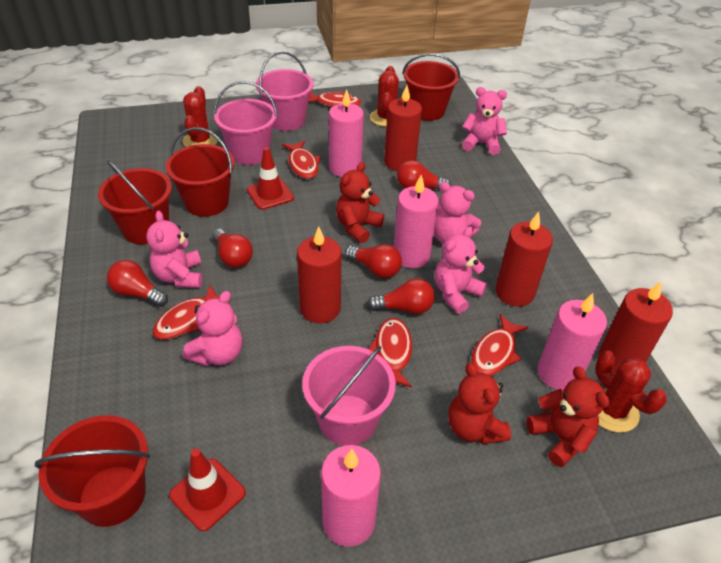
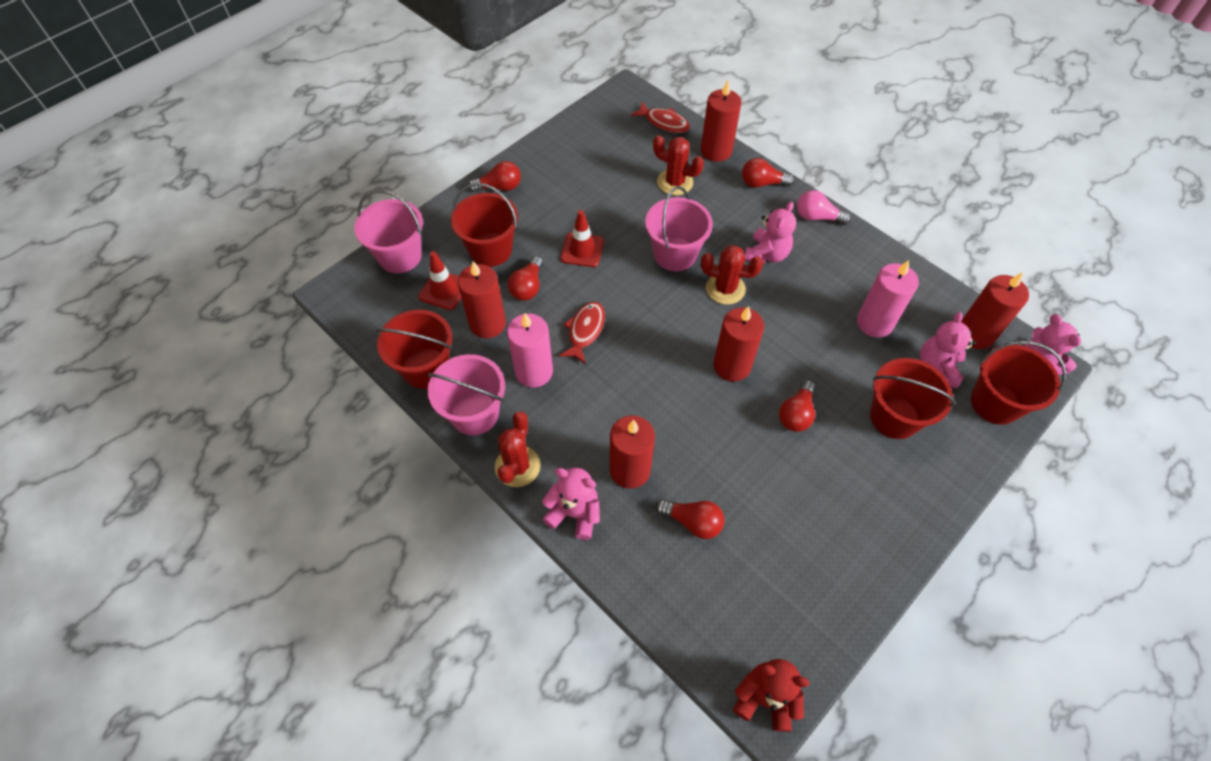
pink candle: [321,445,381,547] [329,89,364,177] [394,175,438,268] [538,293,607,390] = 4 -> [507,313,553,388] [857,260,919,338] = 2
pink light bulb: none = 0 -> [797,190,851,225] = 1
pink teddy bear: [146,211,203,288] [183,291,242,366] [434,182,481,244] [435,227,487,314] [462,87,507,155] = 5 -> [542,468,600,540] [745,202,796,264] [920,312,976,389] [1024,314,1081,375] = 4
red candle: [297,227,342,323] [384,85,422,171] [495,211,553,307] [598,281,673,373] = 4 -> [458,261,506,338] [610,415,655,489] [701,80,741,162] [713,306,764,382] [961,272,1029,349] = 5
red fish: [153,285,231,339] [282,140,321,179] [309,91,361,107] [368,318,412,388] [471,314,529,375] = 5 -> [559,302,605,364] [630,102,690,133] = 2
red teddy bear: [336,162,384,243] [448,363,511,444] [526,367,609,467] = 3 -> [733,659,810,732] = 1

